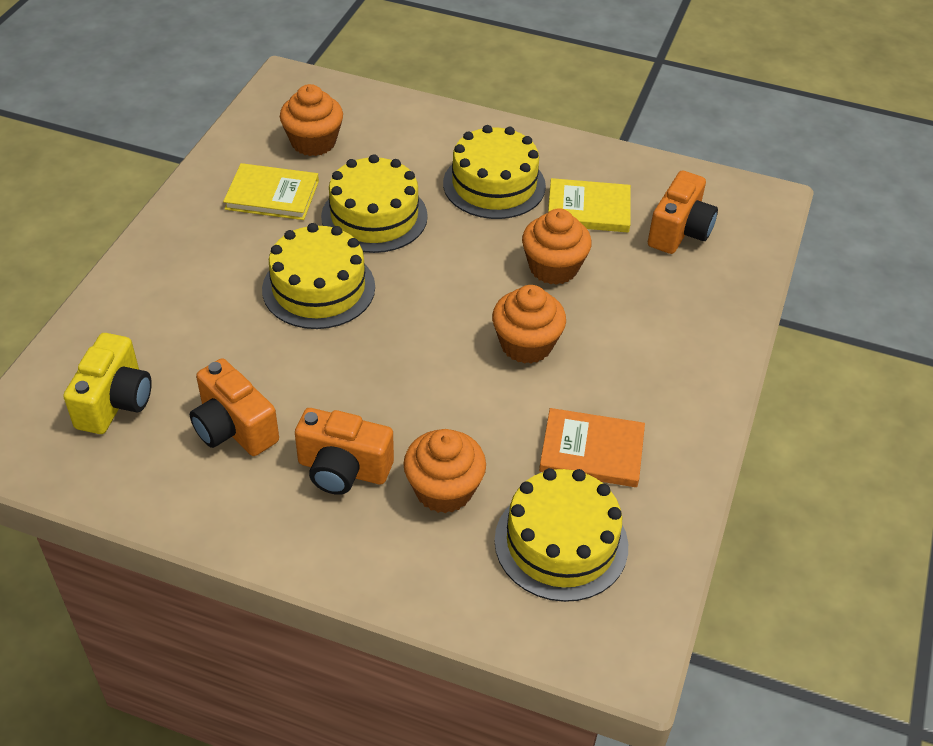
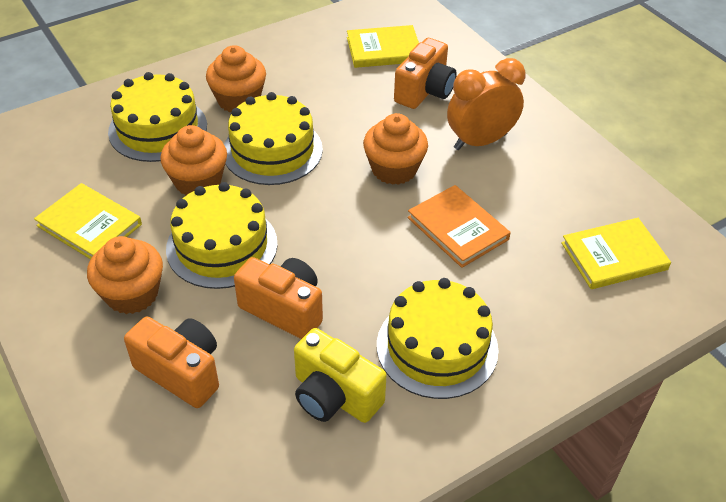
orange clock: none = 0 -> [447,58,525,150] = 1
yellow book: [223,163,319,220] [548,178,631,232] = 2 -> [34,183,142,259] [347,25,419,68] [561,218,671,289] = 3

